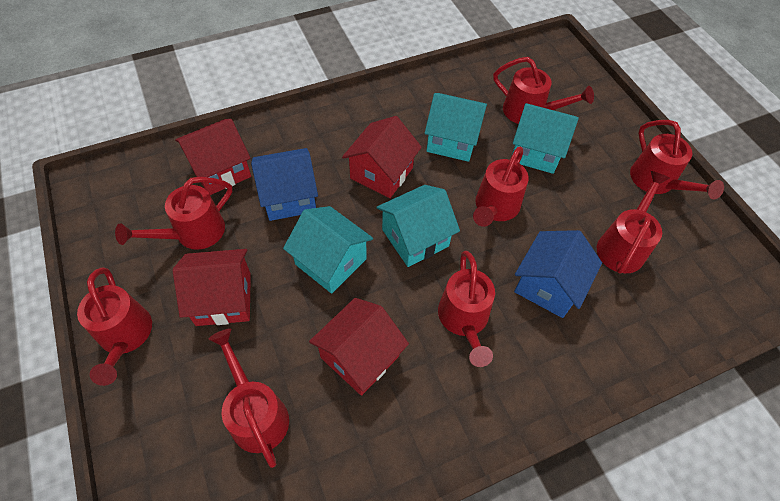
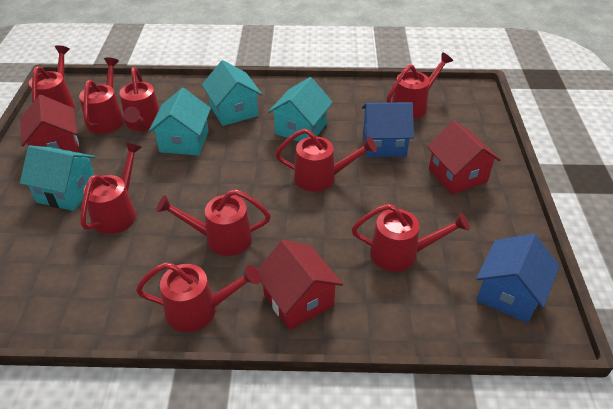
red house: [173,249,251,326] [175,119,251,195] [309,298,409,396] [342,116,422,198] = 4 -> [20,95,79,153] [257,240,343,330] [427,120,500,194] = 3
red watering can: [77,267,152,386] [115,177,232,250] [209,328,289,468] [438,251,495,367] [473,146,529,227] [493,57,594,124] [597,171,670,274] [630,120,724,199] = 8 -> [29,45,75,108] [79,57,124,134] [81,142,142,234] [120,67,160,131] [136,262,260,332] [156,189,271,256] [275,129,377,192] [352,204,470,272] [387,52,453,119] = 9

